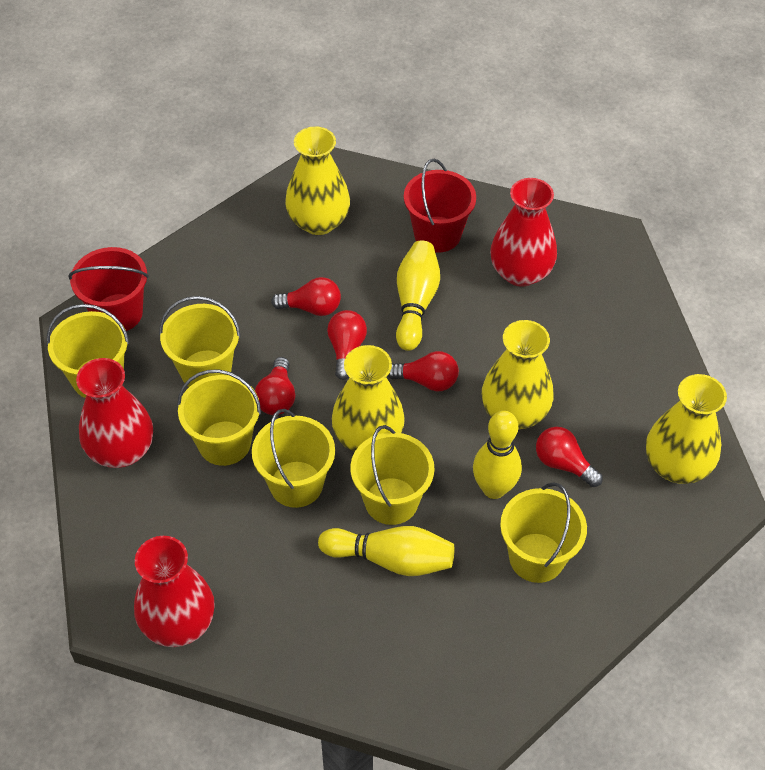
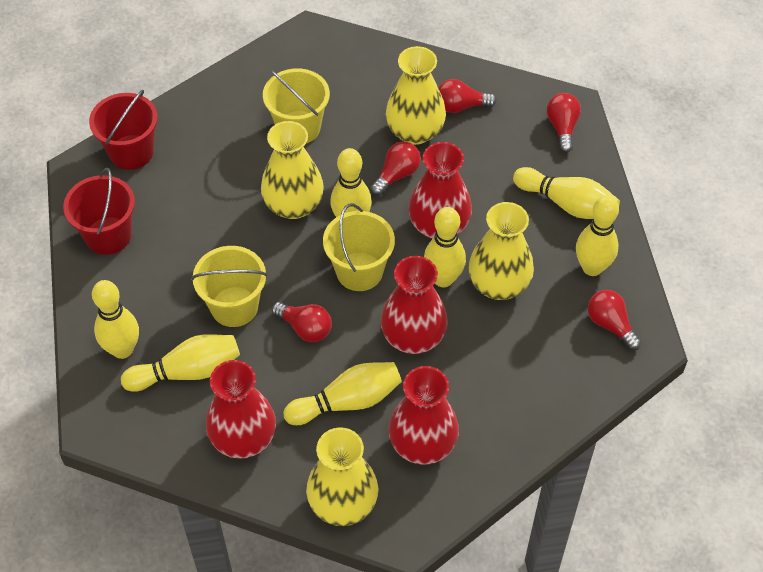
red vase: [76,358,153,468] [134,536,215,647] [490,178,557,287] = 3 -> [206,360,276,459] [381,256,448,354] [389,366,459,464] [409,142,472,239] = 4
yellow bowling pin: [318,526,454,576] [396,240,440,351] [473,411,522,499] = 3 -> [92,280,139,359] [121,334,240,392] [283,362,402,425] [330,148,372,217] [424,207,466,287] [513,167,620,219] [576,195,619,276] = 7
yellow bucket: [47,304,129,398] [159,296,241,387] [177,369,261,466] [252,409,335,508] [350,425,435,525] [500,482,587,583] = 6 -> [191,246,268,327] [263,68,330,143] [323,204,395,291] = 3

